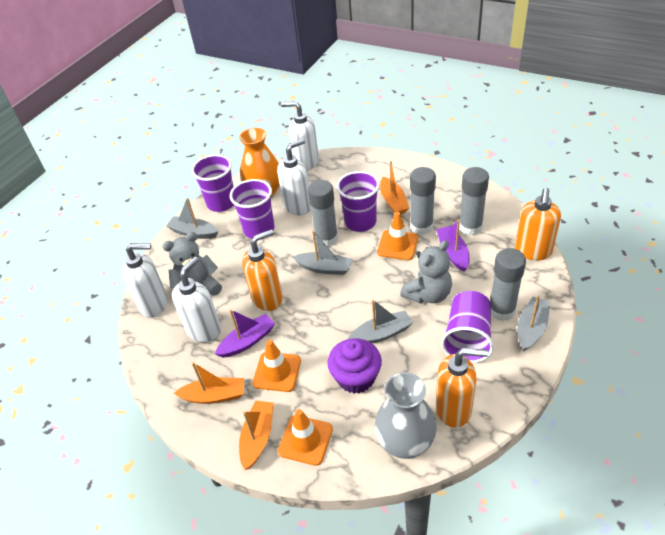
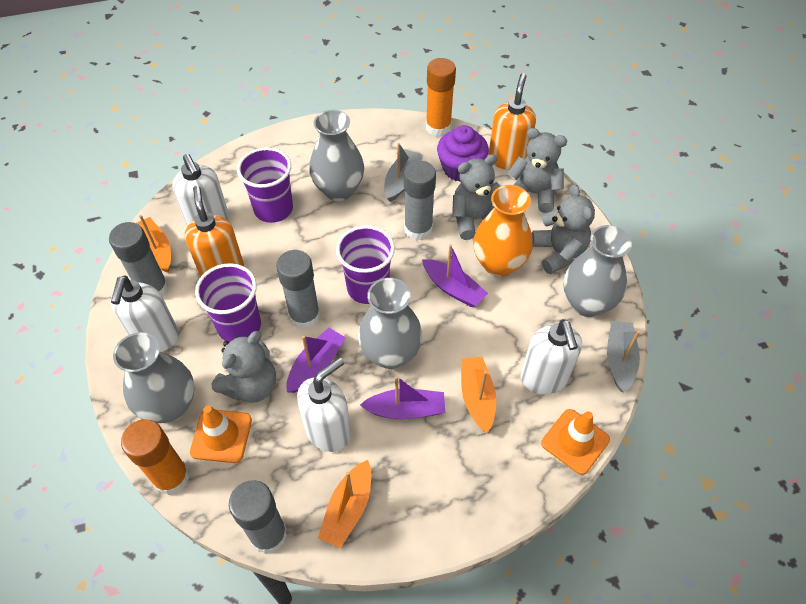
grey boat: [166,198,219,239] [293,230,352,275] [348,299,413,343] [518,296,550,351] = 4 -> [384,143,422,202] [607,321,640,393] = 2
grey teddy bear: [162,232,222,296] [400,240,452,304] = 2 -> [211,331,276,403] [452,154,500,240] [508,128,567,213] [532,184,595,274] = 4
grey vase: [375,372,436,459] = 1 -> [113,332,194,423] [309,110,364,201] [358,278,422,369] [564,225,632,317] = 4
orange glue stick: none = 0 -> [121,419,190,495] [426,58,456,137] = 2
orange soap dispenser: [242,229,283,311] [436,348,488,428] [515,188,561,260] = 3 -> [185,186,244,277] [489,73,536,170] = 2
orange traffic cone: [253,340,301,392] [278,409,333,466] [377,212,418,260] = 3 -> [190,406,252,463] [541,409,610,475] = 2
purple boat: [215,309,275,358] [436,219,470,272] = 2 -> [286,328,346,393] [360,376,445,419] [422,244,488,307] = 3
purple cup: [191,154,234,212] [230,179,275,239] [336,171,380,232] [441,291,494,363] = 4 -> [195,263,261,342] [237,147,293,223] [336,225,395,304] = 3

